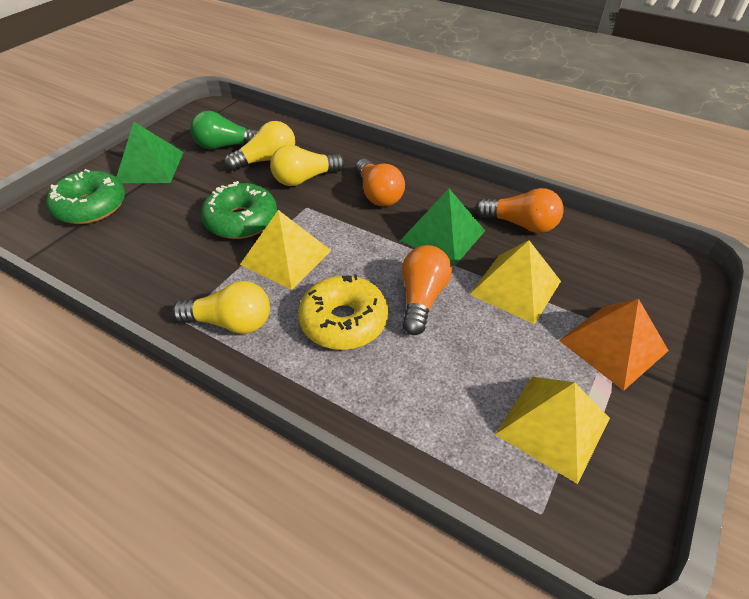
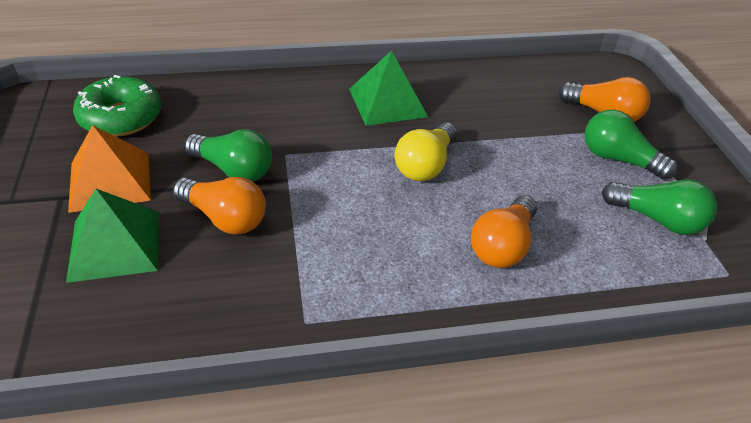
green donut: [46,169,125,224] [201,181,277,239] = 2 -> [73,75,161,137] = 1
green light bulb: [190,111,259,149] = 1 -> [184,129,272,182] [585,110,677,180] [602,179,717,235] = 3
yellow donut: [298,274,388,350] = 1 -> none = 0
yellow light bulb: [172,281,270,334] [224,121,295,171] [270,145,345,186] = 3 -> [395,122,457,181] = 1
yellow pyramid: [240,210,331,290] [469,240,561,324] [495,377,610,484] = 3 -> none = 0

